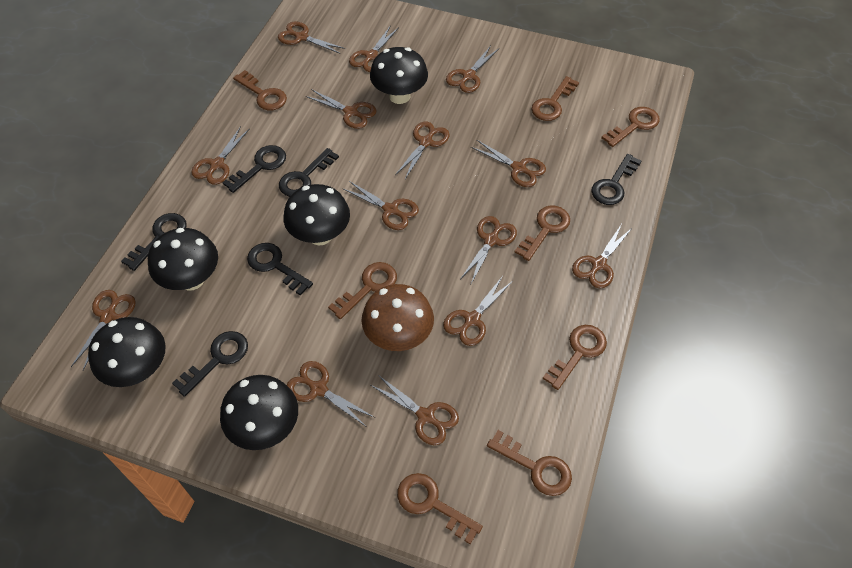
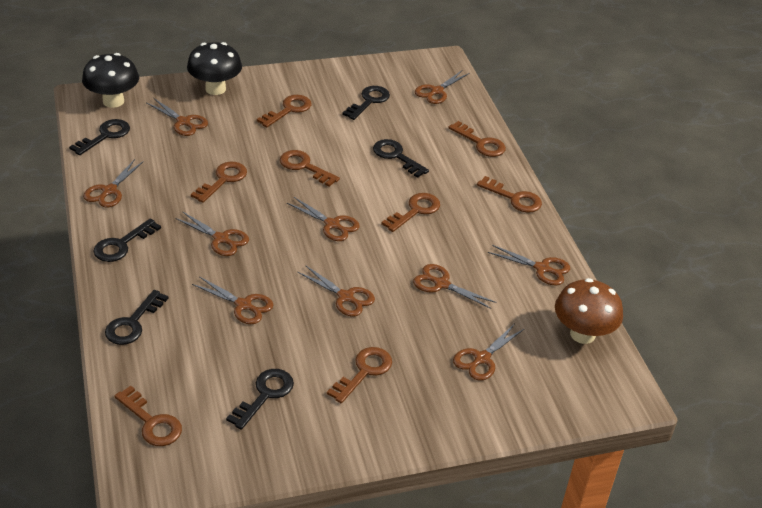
black mushroom: [88,317,166,387] [148,228,218,290] [220,375,298,450] [283,184,350,245] [370,47,428,104] = 5 -> [82,53,139,108] [187,42,242,95] = 2
brown scissors: [71,290,136,370] [191,126,250,185] [278,22,346,54] [287,361,375,427] [305,89,377,129] [342,181,419,230] [349,25,399,72] [371,375,459,445] [395,121,450,179] [443,276,513,346] [446,46,498,93] [461,216,517,284] [471,140,546,187] [572,224,633,288] = 14 -> [83,159,144,208] [147,98,208,136] [175,211,249,256] [192,276,273,324] [287,197,360,241] [298,265,375,317] [413,264,496,309] [415,71,470,104] [453,324,524,380] [488,245,570,286] = 10

